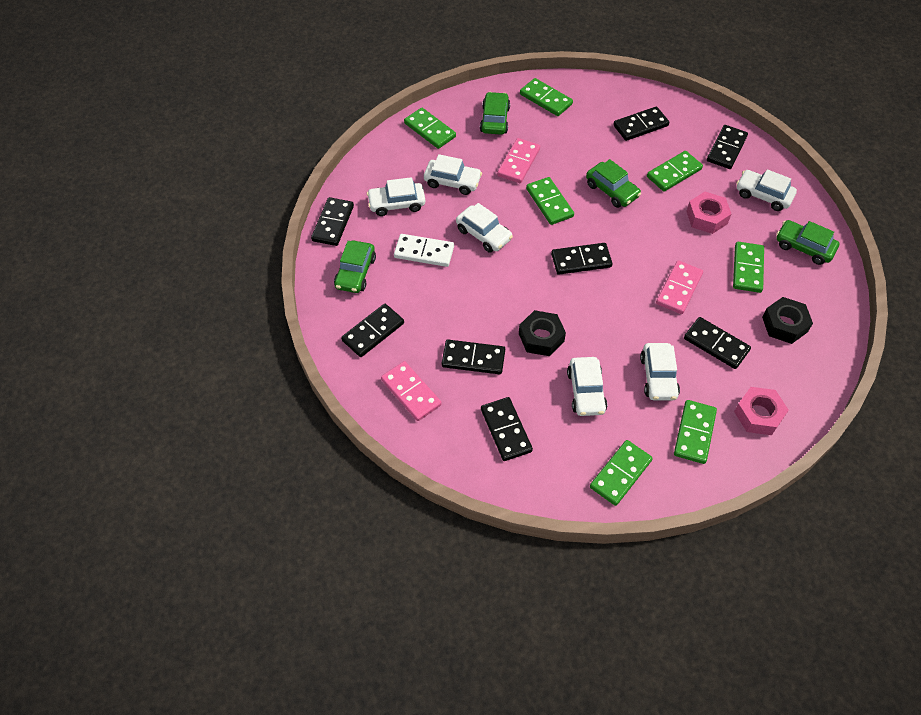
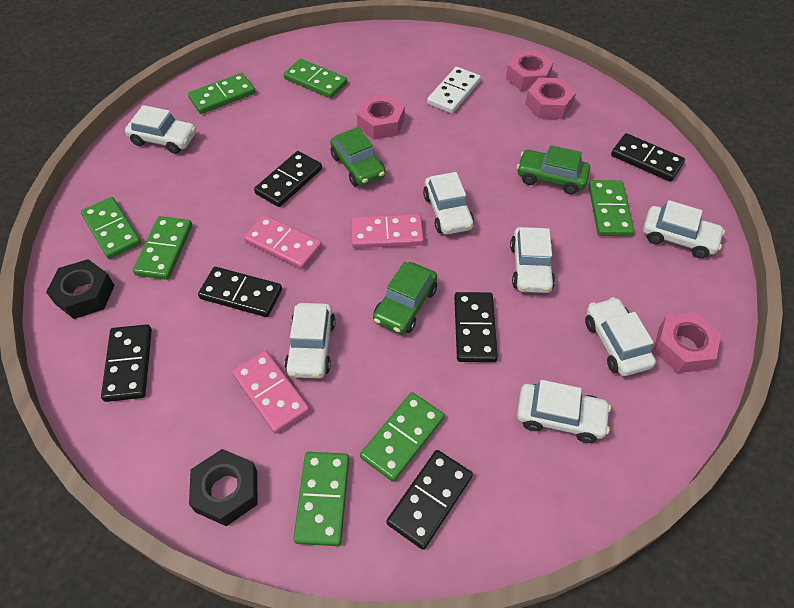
black domino: [311,197,354,246] [341,304,404,357] [442,340,505,374] [481,397,533,461] [551,243,613,275] [613,106,669,141] [684,317,751,369] [707,125,748,169] = 8 -> [101,324,152,402] [198,267,282,317] [254,151,322,207] [386,450,473,550] [454,292,498,362] [611,133,685,182] = 6
green car: [334,240,376,293] [480,92,510,135] [586,159,641,208] [776,220,839,265] = 4 -> [330,127,386,186] [373,262,437,334] [517,145,590,194] = 3
pink nut: [686,192,731,234] [734,387,789,435] = 2 -> [357,95,405,139] [506,50,553,91] [525,77,576,119] [653,312,721,373] = 4
white car: [367,177,425,216] [424,154,482,195] [456,203,513,253] [567,357,607,416] [640,343,680,400] [736,169,797,211] = 6 -> [125,105,196,154] [285,303,336,378] [423,172,474,235] [510,227,555,293] [517,380,611,443] [585,297,656,376] [643,200,725,258] = 7

